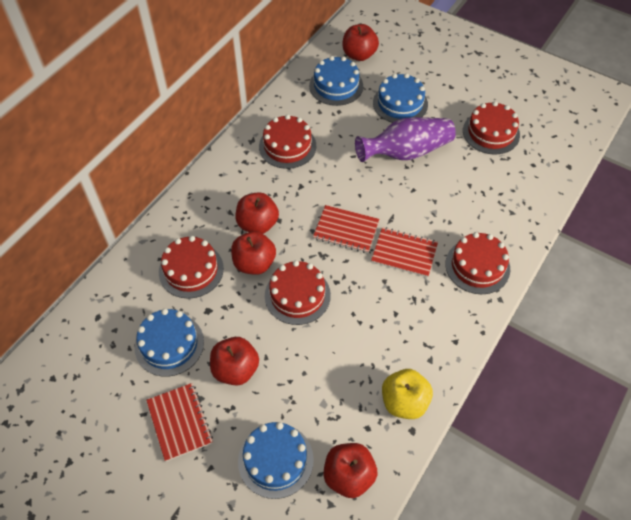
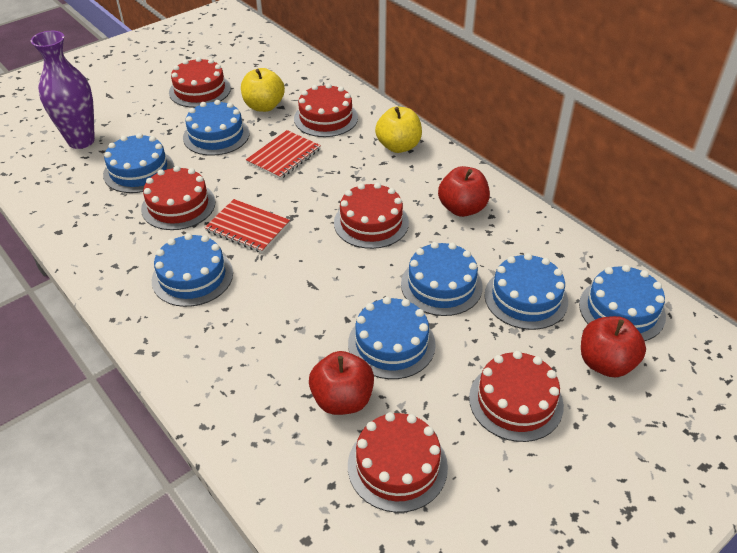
blue cake: [135,309,204,377] [238,422,314,499] [309,56,363,106] [373,73,428,123] = 4 -> [103,133,174,193] [152,233,233,307] [183,100,249,156] [348,297,436,379] [401,242,483,316] [485,253,568,330] [579,265,666,341] = 7
red apple: [210,337,259,386] [231,231,276,275] [235,192,279,234] [323,443,377,498] [342,24,379,61] = 5 -> [309,351,374,415] [438,166,490,217] [581,316,646,378] = 3
red cake: [159,236,224,299] [259,114,316,169] [265,260,331,325] [445,232,510,294] [463,101,520,154] = 5 -> [141,166,216,230] [169,57,231,108] [294,83,358,137] [334,182,409,249] [348,412,448,513] [469,351,564,442] = 6
red notebook: [146,383,213,461] [313,205,379,253] [371,227,438,277] = 3 -> [204,199,290,253] [246,130,321,179] = 2
yellow apple: [382,369,433,419] = 1 -> [241,68,285,112] [375,106,422,153] = 2

